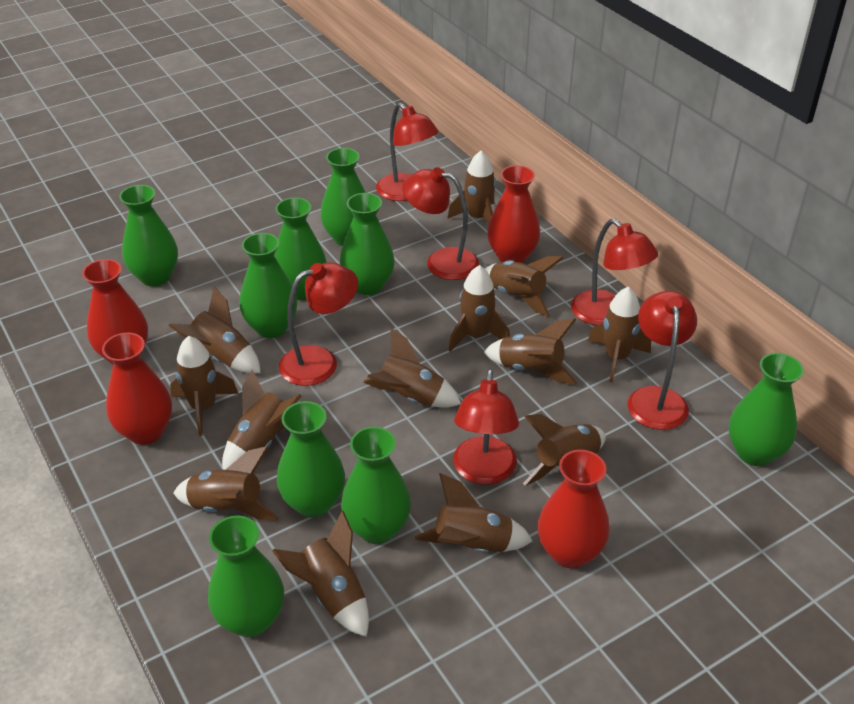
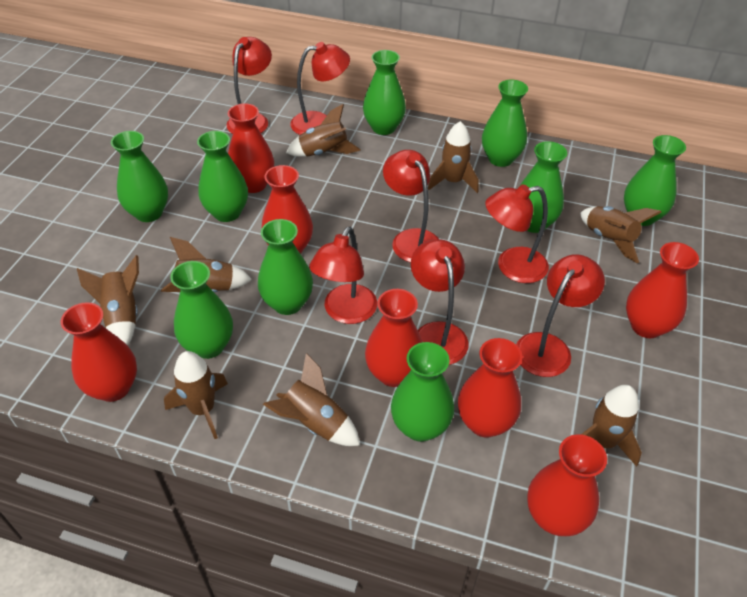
brown rocket: [169,287,261,373] [170,336,238,436] [174,446,279,521] [222,370,302,470] [272,511,369,637] [363,328,461,408] [415,473,533,553] [447,151,496,226] [448,265,510,352] [484,318,577,384] [485,256,564,317] [523,414,606,486] [588,286,651,383] = 13 -> [77,255,139,346] [161,237,252,292] [164,351,228,439] [263,353,360,446] [286,104,361,157] [428,121,479,193] [581,206,662,263] [581,385,642,467] = 8
red lamp: [279,262,358,386] [376,103,439,201] [402,167,479,280] [453,369,519,485] [571,219,658,325] [628,291,697,430] = 6 -> [226,37,272,134] [290,42,350,135] [309,227,377,324] [383,150,439,263] [411,239,469,365] [485,184,549,283] [516,254,605,377] = 7
red vase: [82,259,148,364] [102,333,172,445] [487,165,540,263] [538,450,610,568] = 4 -> [61,302,137,402] [228,103,274,193] [262,165,313,254] [365,289,423,387] [458,338,522,438] [527,434,607,536] [626,242,699,338] = 7

